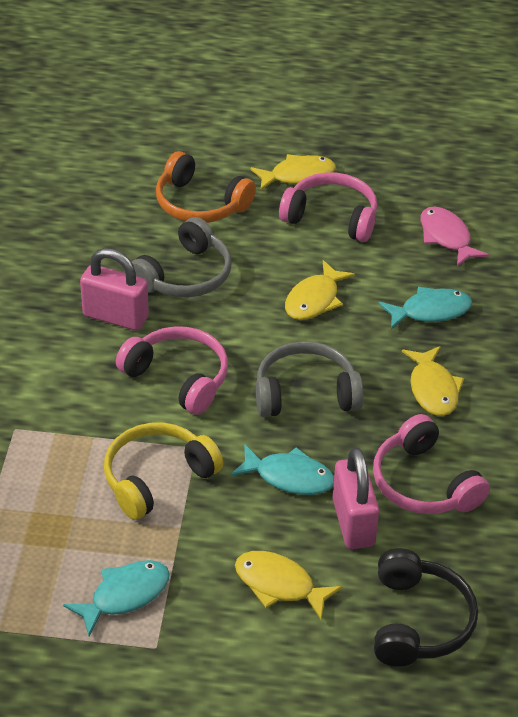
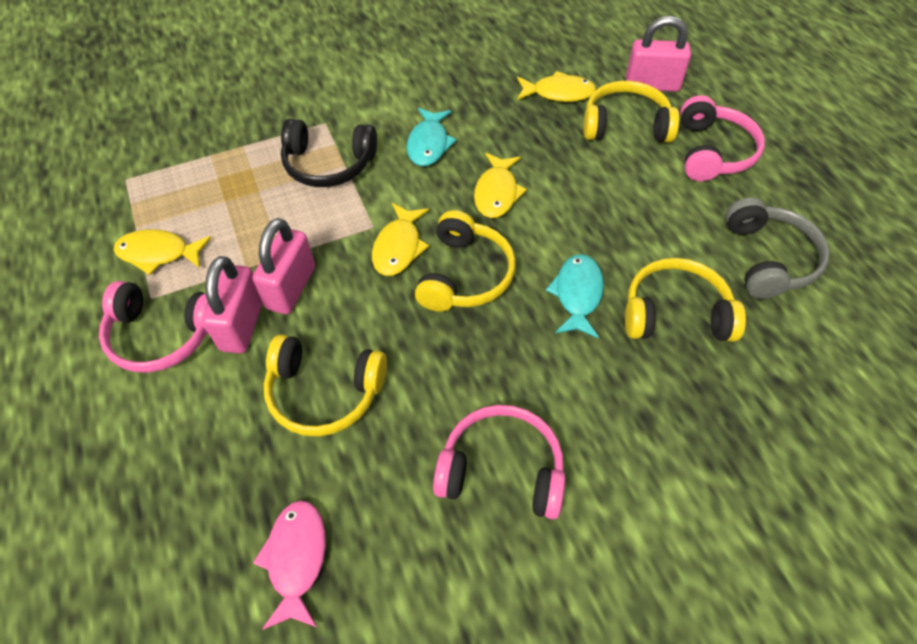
grey headphones: [132,217,232,298] [256,341,364,417] = 2 -> [726,198,830,299] = 1
orange headphones: [156,151,256,223] = 1 -> none = 0
pink padlock: [80,248,149,331] [333,447,379,549] = 2 -> [202,256,263,354] [252,218,315,314] [626,16,691,92] = 3
turquoise fish: [63,560,170,636] [231,444,334,495] [379,287,472,329] = 3 -> [407,108,457,166] [546,254,604,339] = 2
yellow headphones: [104,423,223,520] = 1 -> [264,334,387,437] [415,210,516,312] [583,81,680,142] [625,258,746,342] = 4

